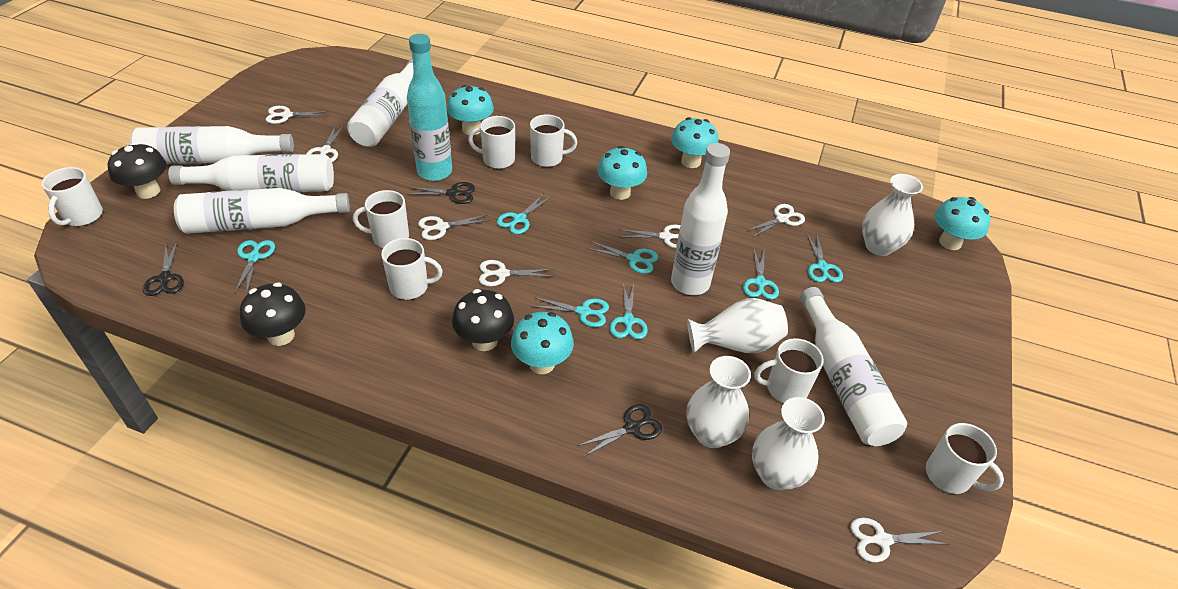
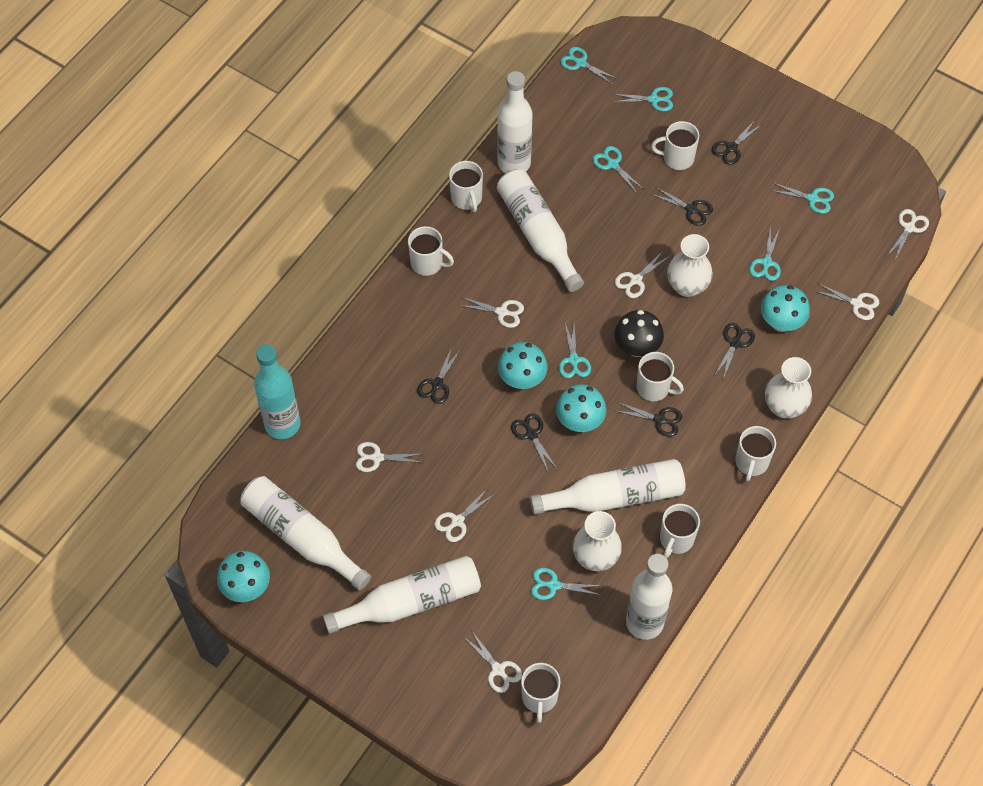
black mushroom: [108,142,167,199] [240,283,306,346] [452,289,514,351] = 3 -> [615,310,664,357] = 1
black scissors: [143,241,184,296] [406,182,475,204] [577,404,662,457] = 3 -> [417,347,461,404] [511,413,558,471] [616,402,682,437] [651,187,713,226] [711,120,761,165] [714,323,755,379] = 6
turquoise mushroom: [447,85,494,135] [511,312,574,374] [597,146,647,200] [671,117,718,168] [935,197,990,250] = 5 -> [217,551,270,602] [498,342,548,389] [556,384,607,432] [761,285,810,332] = 4
white vase: [687,298,788,354] [687,356,751,448] [752,397,825,490] [862,174,923,256] = 4 -> [573,511,622,571] [667,234,713,297] [765,357,812,418] = 3

